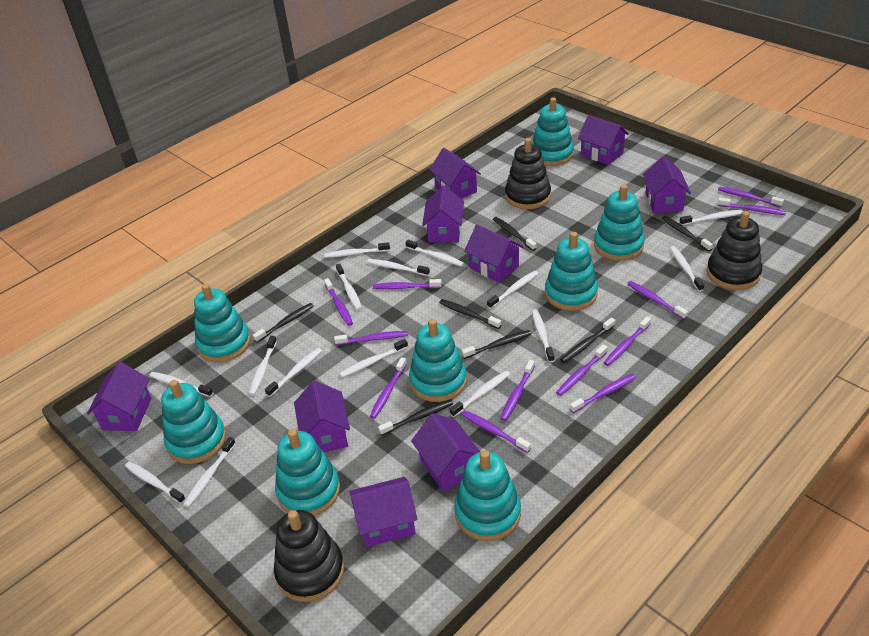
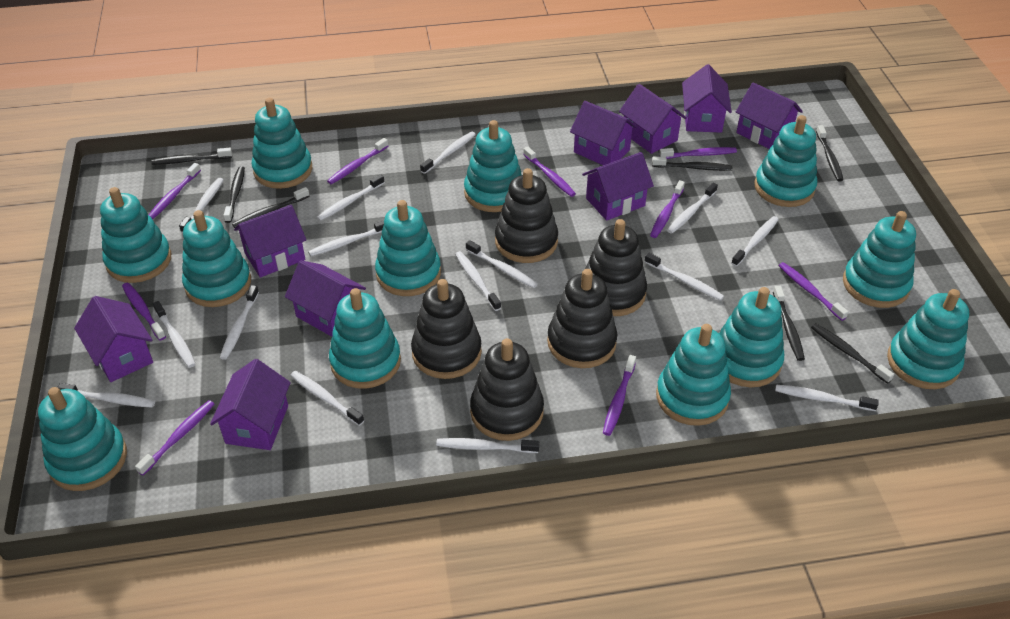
black stacking toy: [274,510,344,602] [505,138,551,209] [707,211,762,290] = 3 -> [411,279,482,379] [470,338,544,441] [495,168,558,263] [547,269,617,368] [585,219,647,316] = 5
purple toothbrush: [324,278,353,326] [334,331,408,345] [370,357,407,419] [373,279,442,289] [461,410,531,453] [500,360,535,421] [556,344,608,396] [570,374,636,413] [604,317,651,366] [627,281,688,319] [718,187,784,207] [718,198,786,215] = 12 -> [122,283,166,341] [135,400,214,475] [149,163,201,219] [327,138,388,184] [523,147,576,197] [603,355,636,436] [650,180,685,238] [659,147,737,159] [779,262,848,321] = 9
turquoise stacking toy: [161,380,226,464] [194,284,250,362] [275,429,340,516] [409,319,467,402] [454,450,521,541] [532,97,574,166] [545,232,598,311] [594,184,645,261] = 8 -> [38,387,127,491] [100,187,171,283] [182,210,251,307] [251,98,312,189] [329,288,401,389] [375,200,441,296] [464,120,522,212] [656,324,731,426] [719,287,784,387] [755,115,817,207] [843,211,916,308] [887,289,969,389] = 12

